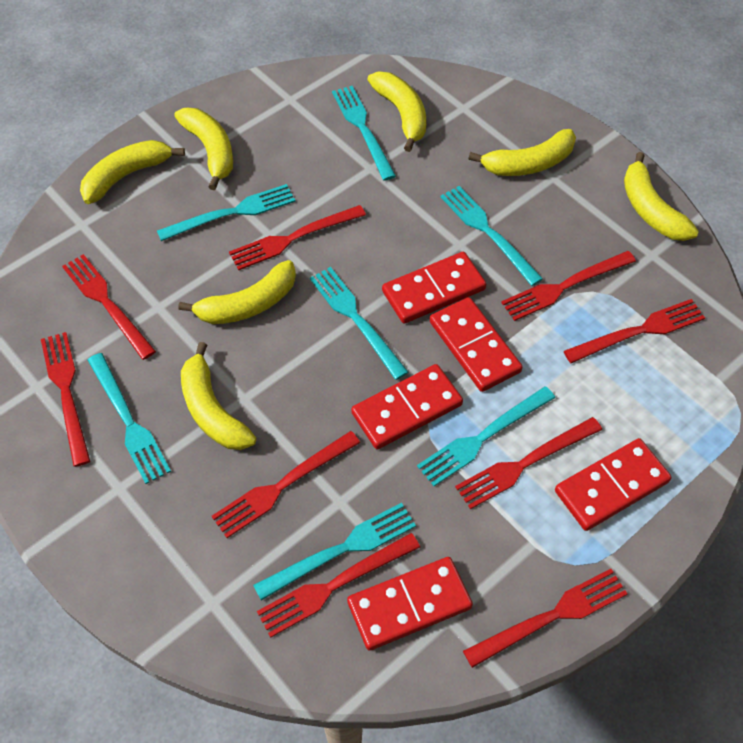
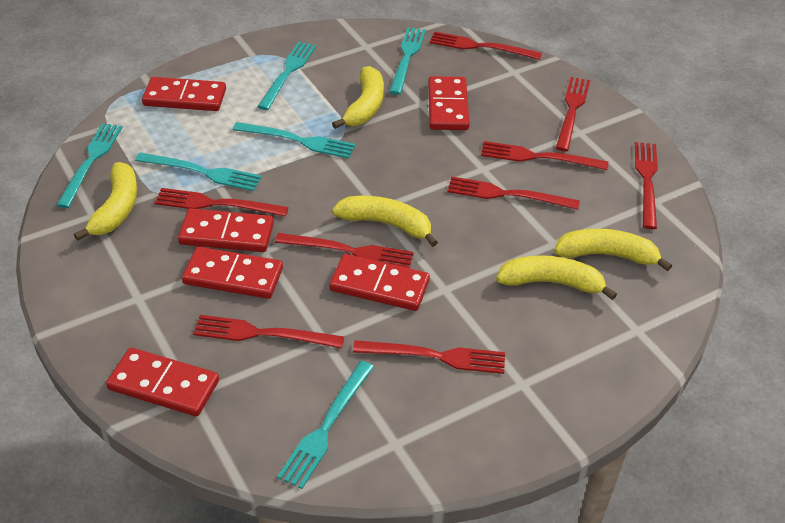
red domino: [347,557,473,651] [351,364,463,449] [382,252,486,324] [430,297,523,392] [555,438,671,531] = 5 -> [106,347,219,416] [142,77,226,111] [178,208,274,252] [182,247,283,299] [329,254,430,311] [428,76,470,130] = 6
turquoise fork: [88,353,171,484] [157,184,296,241] [253,503,416,600] [310,267,408,380] [332,86,396,181] [417,386,555,486] [440,186,543,286] = 7 -> [56,123,123,208] [135,152,262,191] [233,122,355,158] [257,42,316,110] [277,361,374,489] [389,27,426,95] = 6
yellow banana: [80,140,185,204] [174,108,233,190] [178,260,296,324] [181,342,256,450] [367,72,426,152] [468,129,576,176] [624,152,699,241] = 7 -> [74,162,137,241] [332,66,384,129] [332,196,438,247] [496,255,617,300] [554,228,672,271] = 5

